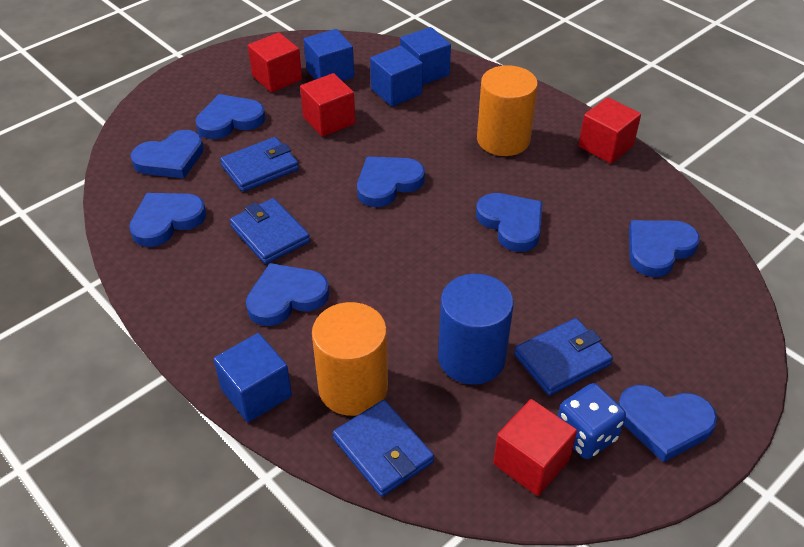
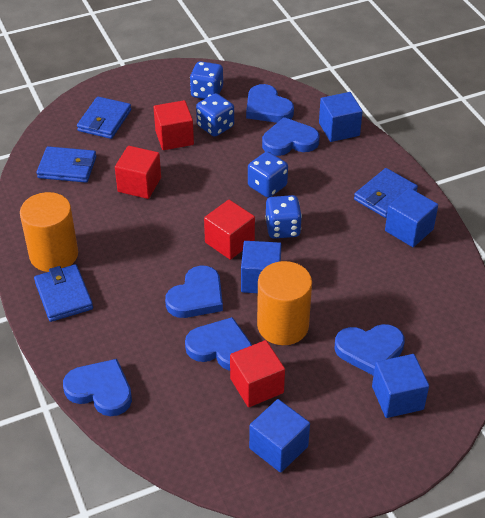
blue cube: [213,333,292,422] [303,29,354,81] [370,46,423,107] [400,27,451,85] = 4 -> [241,241,281,293] [249,399,310,473] [319,92,363,142] [372,354,429,418] [385,188,438,247] = 5
blue cylinder: [438,274,514,385] = 1 -> none = 0
blue dice: [558,383,626,459] = 1 -> [190,61,223,99] [196,93,234,137] [248,152,288,198] [265,195,302,239] = 4
blue heart: [129,193,206,247] [130,130,204,178] [196,94,265,139] [246,263,329,326] [357,156,425,207] [476,193,543,252] [618,385,717,462] [629,220,700,277] = 8 -> [63,359,132,416] [165,266,223,318] [185,317,252,371] [246,84,294,123] [262,117,320,156] [335,324,405,376] = 6

